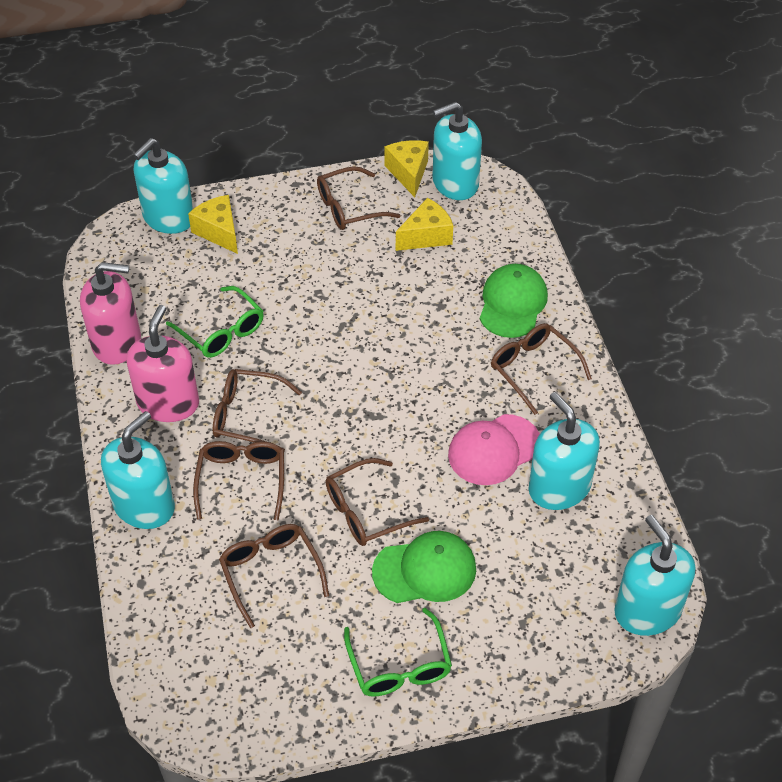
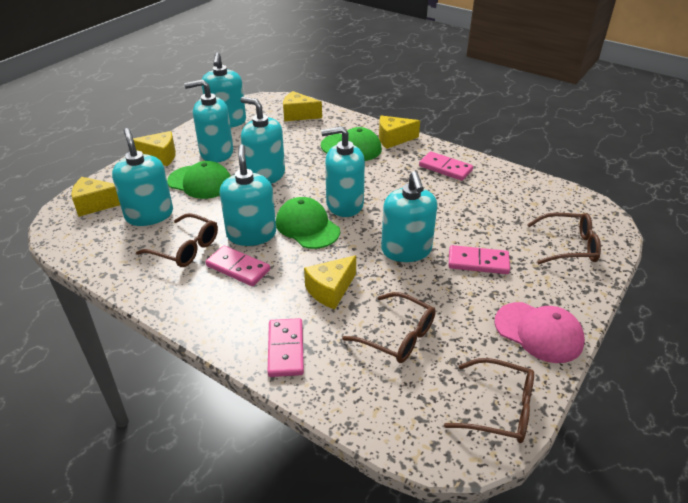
brown glasses: [193,441,284,520] [213,369,302,451] [219,524,329,628] [317,166,401,230] [325,458,429,546] [491,323,592,415] = 6 -> [136,213,218,267] [342,292,436,363] [444,358,534,443] [527,213,601,264] = 4
green cap: [372,531,476,603] [480,264,548,338] = 2 -> [167,161,231,199] [276,197,340,249] [321,127,382,161] = 3
green glasses: [166,286,264,358] [344,608,452,697] = 2 -> none = 0
pink domino: none = 0 -> [206,246,270,286] [267,318,304,377] [419,151,473,181] [449,245,510,274] = 4
pink soap dispenser: [80,262,141,365] [126,305,199,422] = 2 -> none = 0
turquoise soap dispenser: [101,411,175,529] [133,138,193,234] [432,102,482,200] [528,392,600,510] [614,515,695,636] = 5 -> [112,128,173,226] [184,79,233,163] [202,52,246,127] [220,144,276,246] [240,97,285,184] [321,126,365,217] [381,171,437,262] = 7
yellow cheese: [188,195,238,254] [384,140,429,197] [396,198,453,251] = 3 -> [71,177,120,217] [133,131,176,166] [283,91,322,121] [304,255,356,309] [379,116,420,149] = 5

